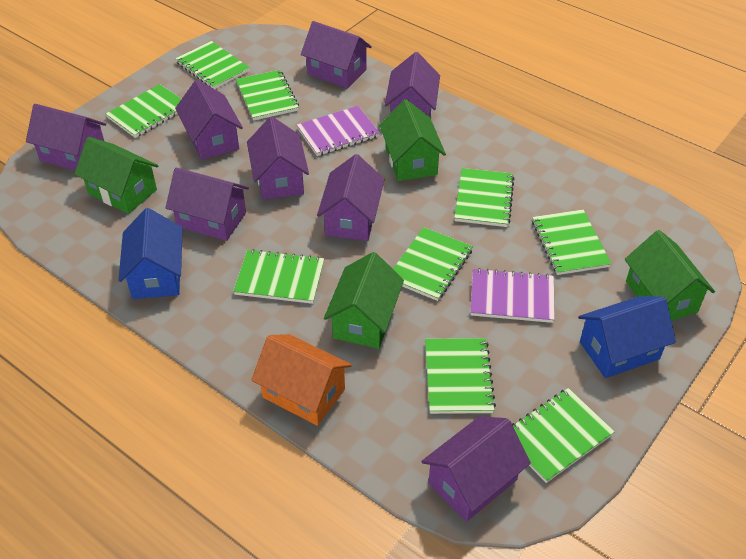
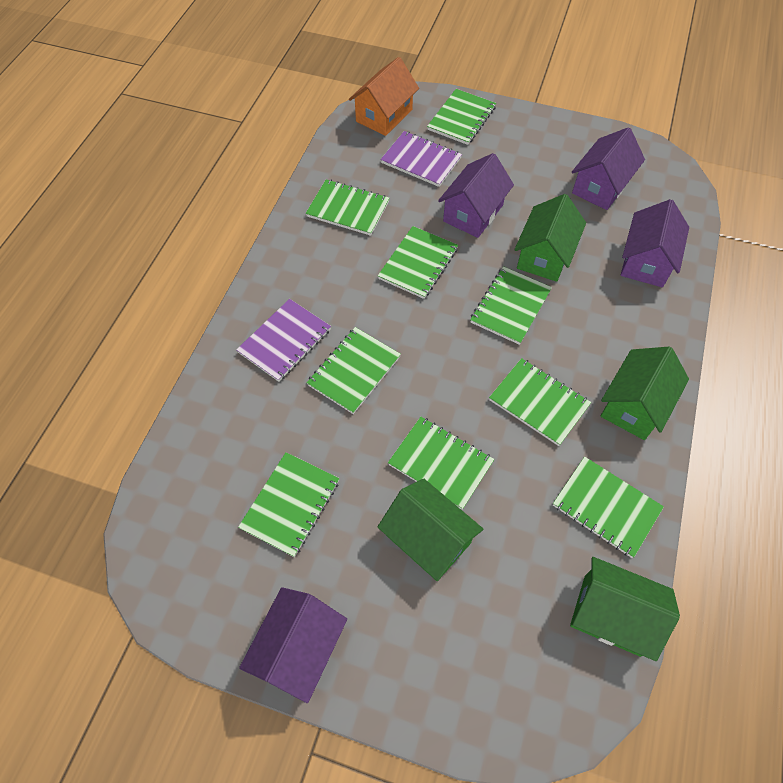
blue house: [118,208,183,299] [578,296,676,378] = 2 -> none = 0
purple house: [26,104,106,170] [166,168,249,241] [175,80,243,160] [247,117,309,200] [301,21,372,89] [317,154,385,241] [385,52,440,118] [421,416,531,522] = 8 -> [239,587,347,703] [438,153,514,238] [572,127,645,210] [621,199,689,287] = 4

